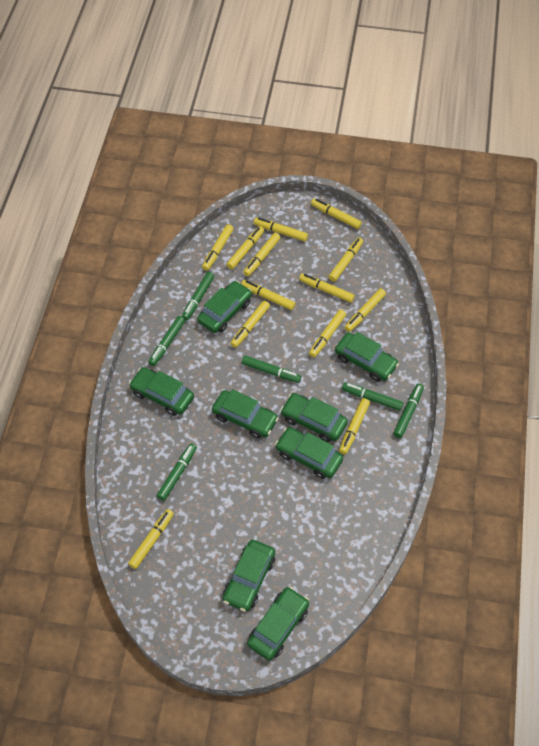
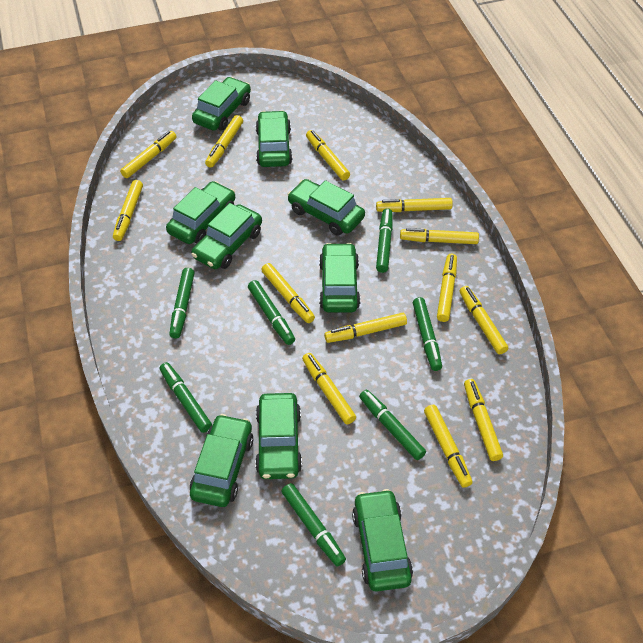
green car: [129,367,194,416] [197,281,252,333] [212,389,279,439] [223,540,275,612] [247,587,309,660] [275,427,343,479] [280,393,348,442] [335,332,399,382] = 8 -> [166,181,235,244] [190,414,253,507] [191,203,262,269] [192,77,251,131] [255,393,302,479] [256,110,293,167] [287,179,365,236] [319,243,360,313] [352,489,413,592] = 9
green marker: [148,316,185,366] [157,443,197,501] [182,272,214,321] [242,356,301,383] [342,382,403,411] [393,383,424,438] = 6 -> [160,362,212,433] [169,268,195,339] [248,280,295,345] [281,483,346,567] [359,390,426,460] [376,208,393,273] [413,297,442,371] = 7

